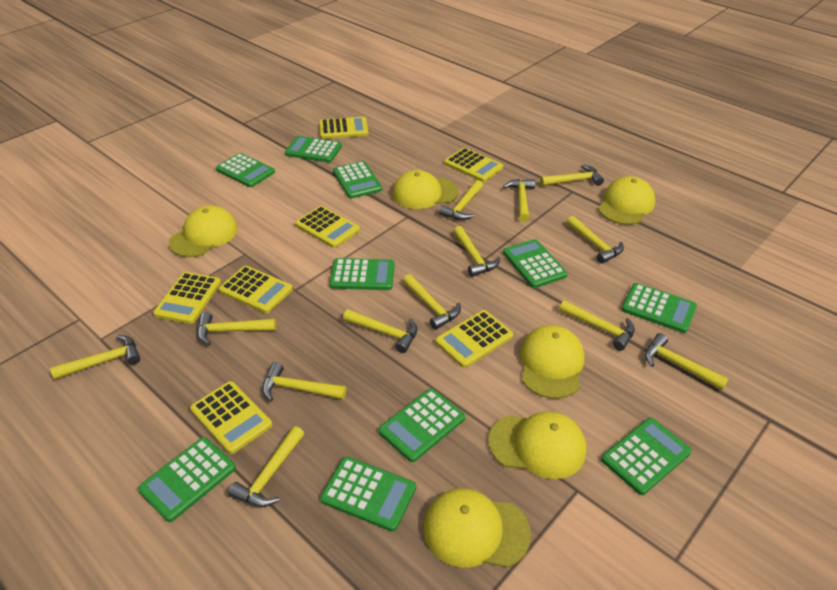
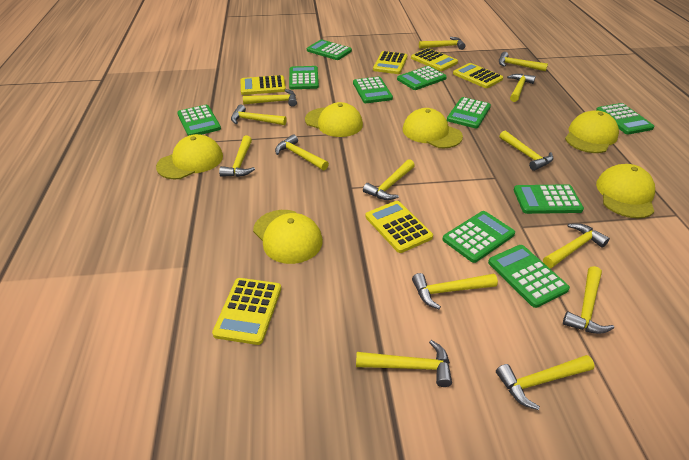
yellow calculator: [153,272,221,324] [190,381,272,454] [219,266,293,313] [295,206,360,248] [319,117,369,139] [435,310,513,368] [444,148,503,182] = 7 -> [212,278,281,345] [241,75,286,95] [365,201,433,253] [373,51,407,74] [411,48,458,71] [453,63,503,88] = 6
yellow hammer: [50,335,140,380] [197,312,276,345] [228,426,305,507] [262,362,346,401] [343,309,417,353] [403,274,461,330] [439,180,483,220] [453,226,500,277] [503,179,535,222] [540,165,604,186] [559,300,635,351] [567,216,624,264] [645,333,729,390] = 13 -> [219,136,255,177] [231,105,287,125] [243,89,297,107] [275,134,329,170] [356,340,452,387] [363,159,415,200] [412,273,498,309] [419,37,465,50] [496,355,595,410] [499,52,548,71] [500,131,553,171] [507,74,536,102] [543,223,610,268] [563,266,614,334] = 14

